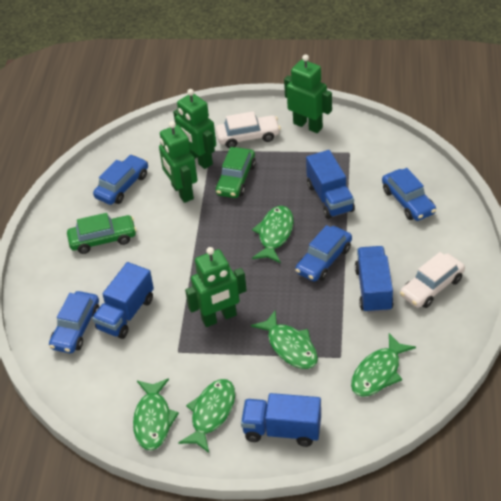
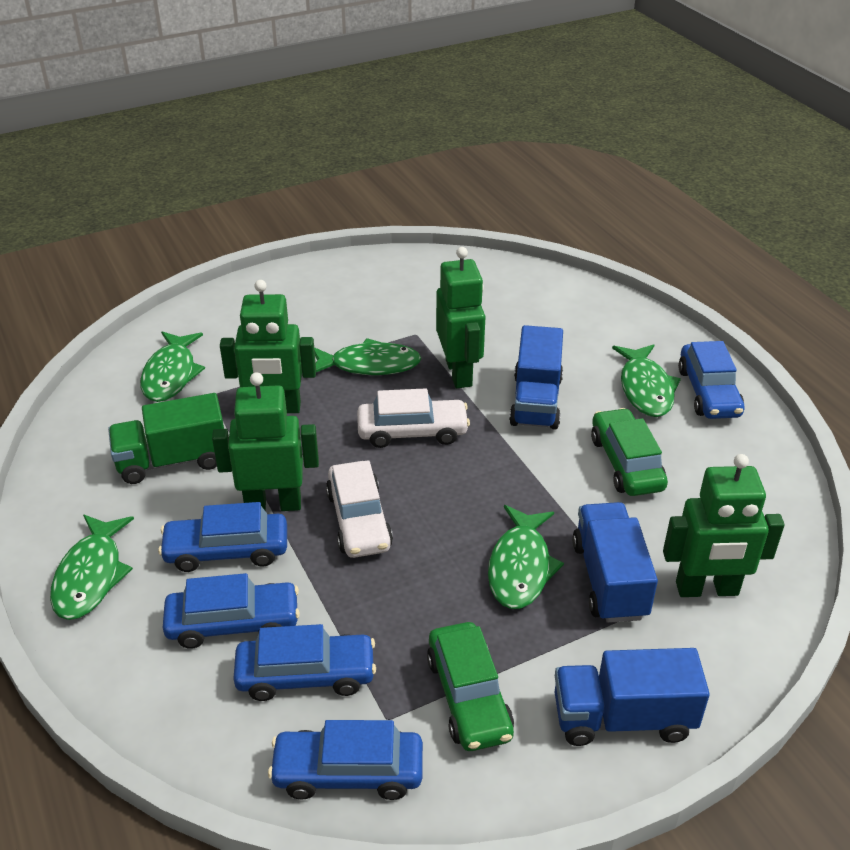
blue car: [49,291,99,353] [93,154,148,205] [295,225,352,282] [382,168,436,221] = 4 -> [158,502,287,572] [163,573,300,649] [233,624,376,701] [268,720,423,800] [678,341,744,419] = 5
blue truck: [92,262,154,339] [241,393,321,447] [306,150,355,219] [355,246,394,313] = 4 -> [509,325,563,429] [555,648,710,746] [572,502,658,623] = 3
green truck: none = 0 -> [108,393,224,484] = 1

